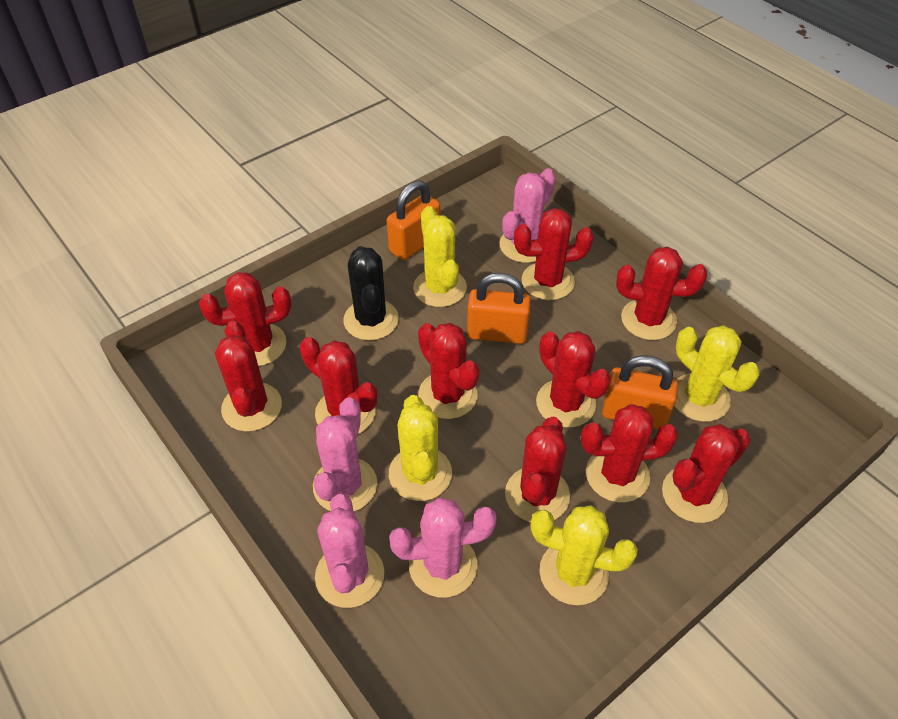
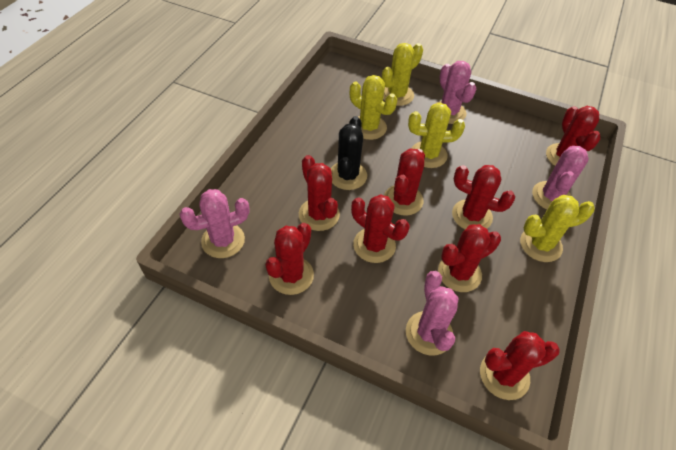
orange padlock: [387,180,440,260] [467,273,531,344] [602,355,678,429] = 3 -> none = 0
red cactus: [199,272,292,366] [215,321,282,432] [300,337,377,434] [418,323,480,419] [505,417,570,522] [514,208,594,300] [536,331,611,427] [581,404,678,502] [616,247,707,340] [662,424,750,523] = 10 -> [265,223,314,295] [299,155,340,231] [351,194,409,263] [384,149,425,216] [438,224,501,292] [452,165,515,229] [480,331,560,400] [546,106,601,166] = 8

